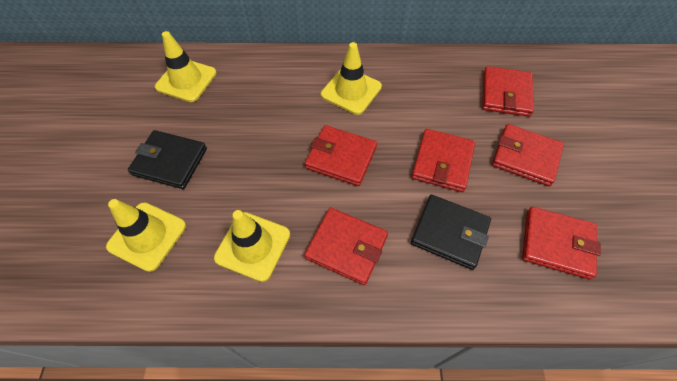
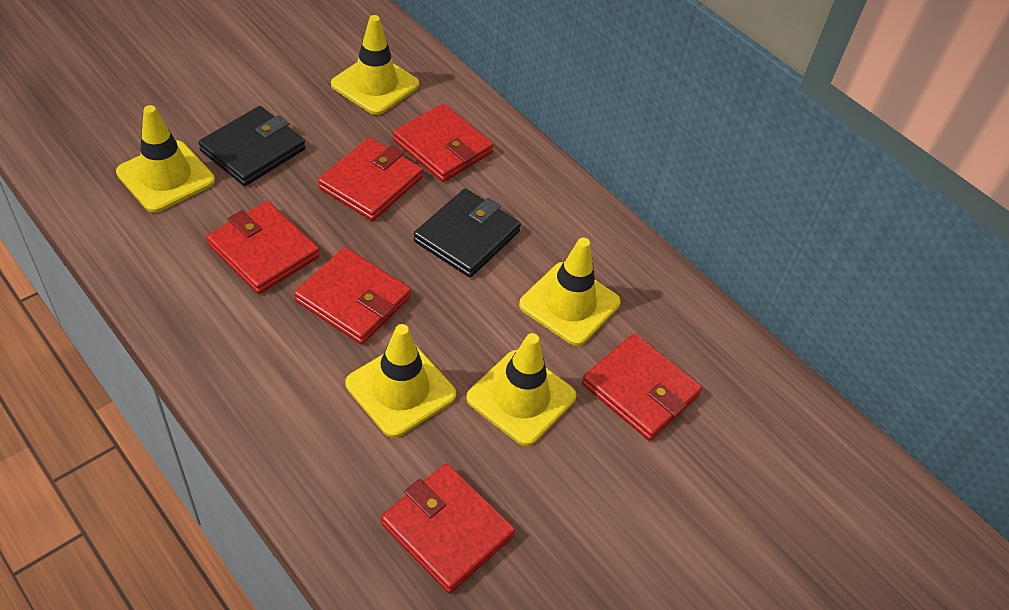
yellow traffic cone: [106,199,186,272] [155,31,217,102] [214,210,290,282] [321,42,382,115] = 4 -> [116,105,215,213] [331,15,419,115] [345,324,456,438] [466,333,576,446] [519,238,621,346] = 5

